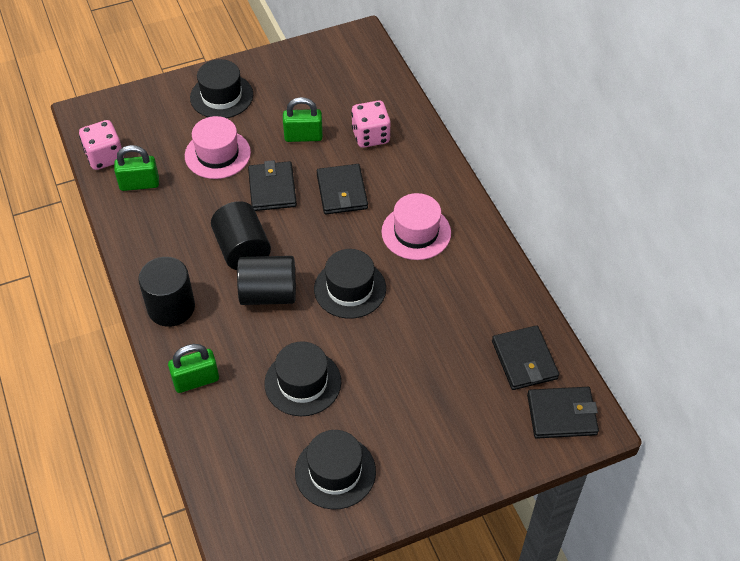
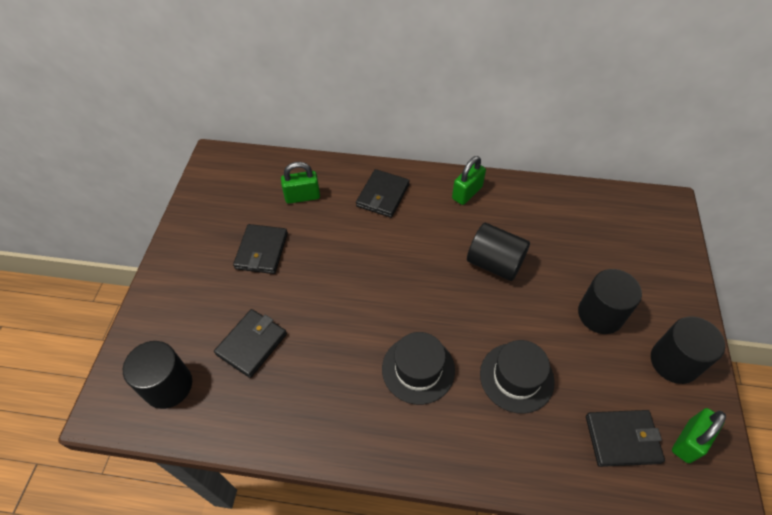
black cylinder: [138,257,195,327] [211,201,271,270] [237,256,296,305] = 3 -> [123,341,192,409] [467,223,530,281] [578,269,642,334] [651,316,725,384] = 4
black hat: [190,59,253,118] [264,341,341,416] [295,430,376,509] [314,249,386,319] = 4 -> [382,332,455,405] [480,340,555,414] = 2
pink dice: [79,120,124,170] [351,100,391,148] = 2 -> none = 0
pink hat: [185,116,251,179] [382,193,451,260] = 2 -> none = 0

